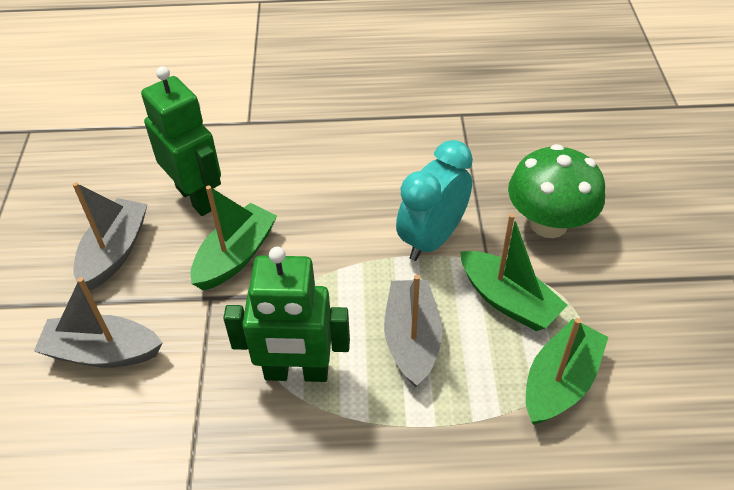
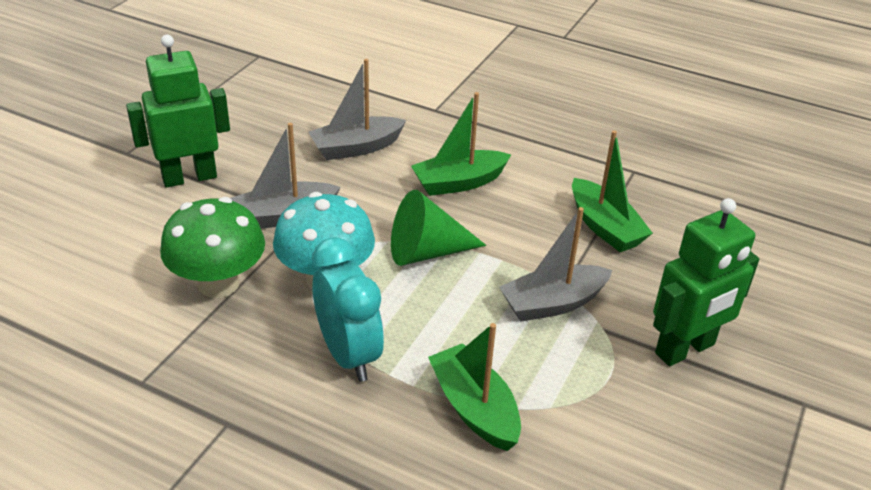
green cone: none = 0 -> [391,190,486,266] = 1
turquoise mushroom: none = 0 -> [273,192,375,289] = 1

